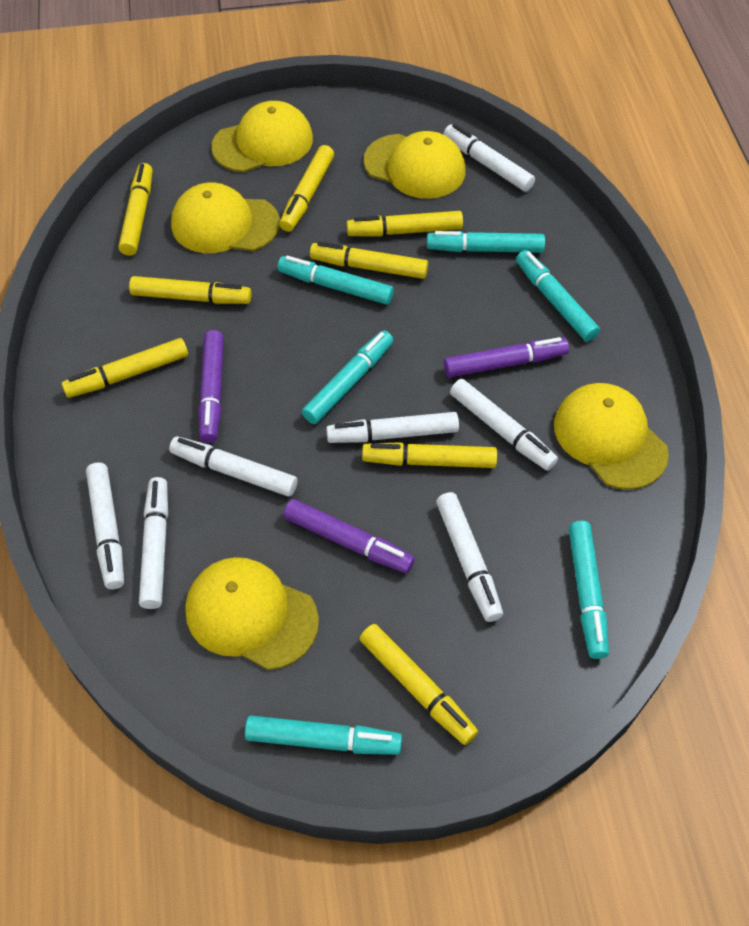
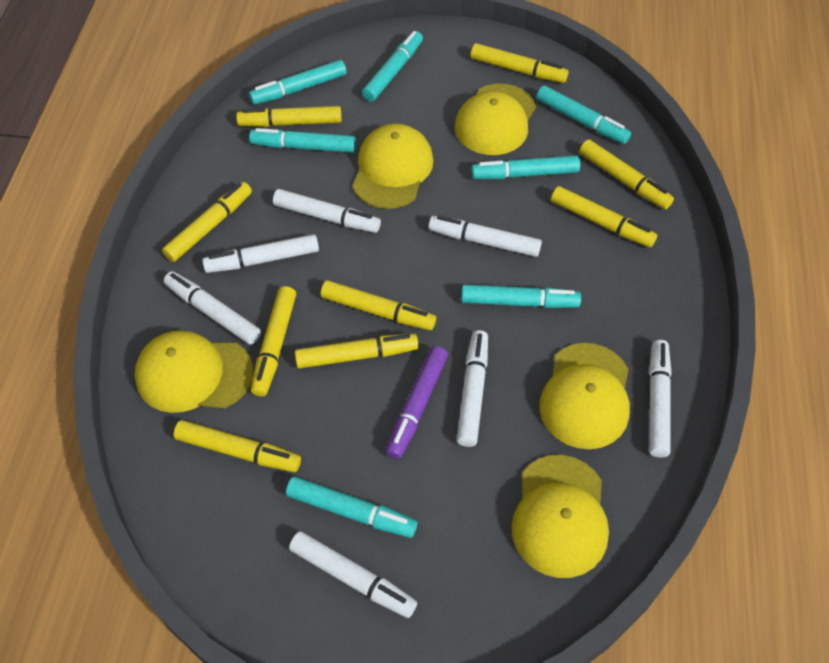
purple marker: [198,330,224,443] [283,499,415,573] [444,337,569,378] = 3 -> [385,346,448,459] = 1
turquoise marker: [245,716,402,755] [277,256,394,305] [302,330,393,424] [427,231,545,253] [516,250,600,341] [569,521,609,659] = 6 -> [249,60,347,105] [249,128,356,153] [286,476,418,538] [362,31,423,102] [461,284,581,308] [471,155,580,179] [536,86,631,144] = 7
yellow marker: [62,338,188,398] [118,163,153,256] [129,276,251,304] [279,145,334,232] [310,242,428,279] [347,211,463,236] [359,624,478,745] [362,442,497,468] = 8 -> [162,182,252,262] [174,420,301,472] [236,106,342,127] [251,286,296,397] [295,334,419,369] [321,280,436,330] [471,43,569,83] [551,186,657,248] [579,139,674,209] = 9

